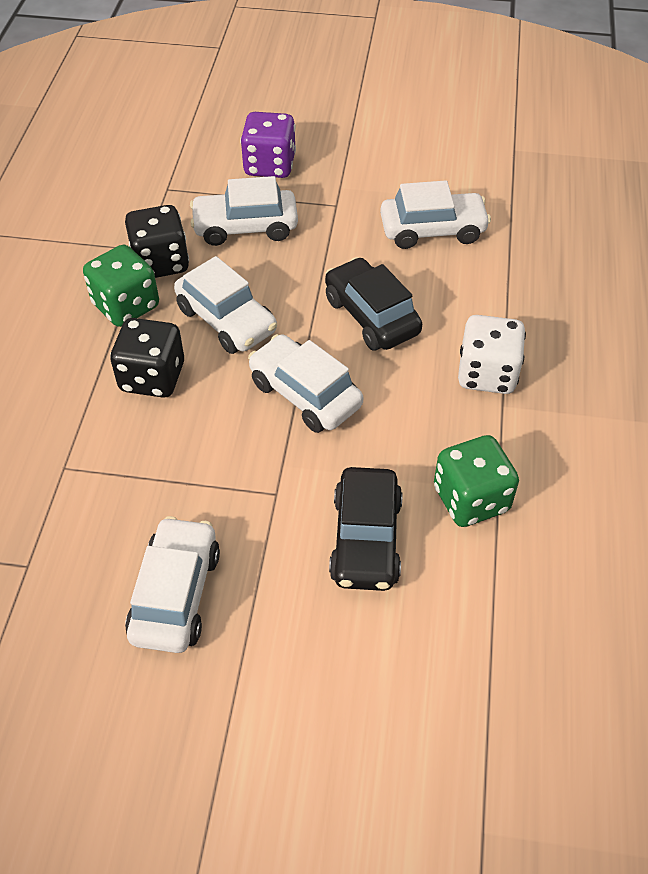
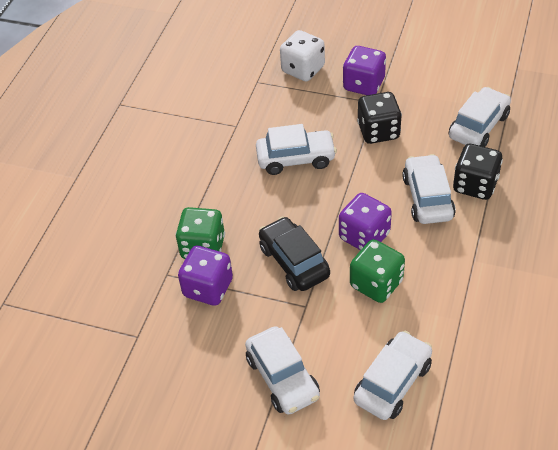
black car: [325,257,422,351] [329,467,403,591] = 2 -> [259,216,330,291] = 1
purple dice: [240,112,296,178] = 1 -> [178,246,233,306] [339,193,392,250] [343,46,386,95] = 3

